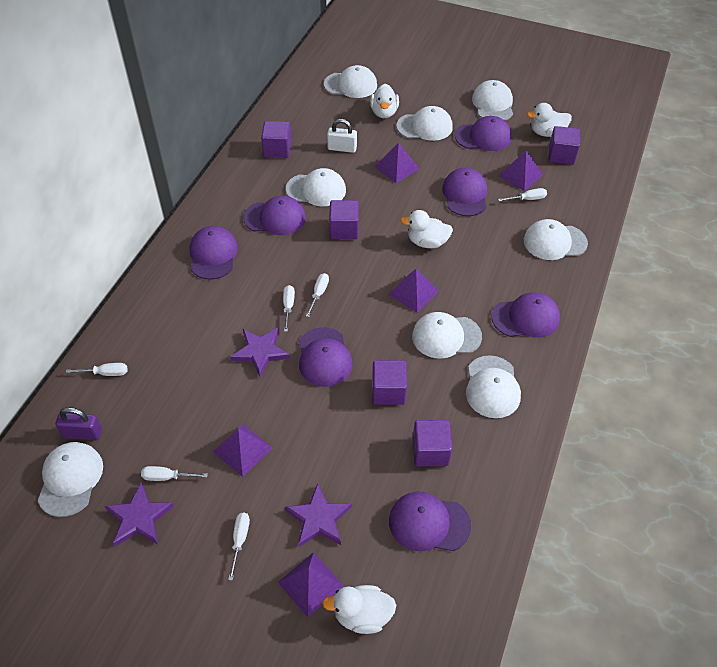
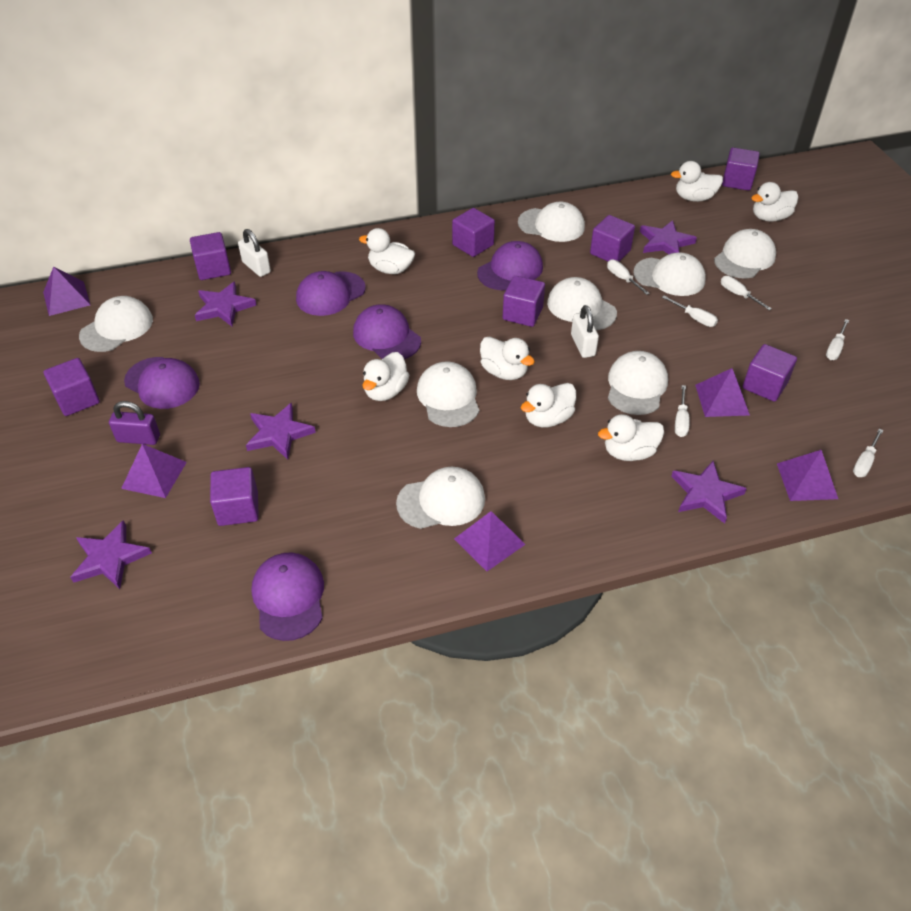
purple cap: [190,226,238,280] [243,196,306,235] [299,327,353,387] [389,492,471,551] [442,168,487,216] [455,116,512,151] [491,292,560,338] = 7 -> [124,357,200,409] [251,552,324,641] [296,271,366,316] [353,304,421,359] [477,241,543,291] = 5
purple cube: [261,121,291,158] [329,200,359,239] [372,360,407,405] [413,420,452,466] [549,126,580,165] = 5 -> [43,358,100,416] [190,232,231,280] [210,467,259,526] [452,208,495,257] [503,276,545,327] [590,215,635,261] [722,148,760,191] [743,344,797,402] = 8
purple star: [105,483,174,546] [230,328,290,377] [285,483,352,547] = 3 -> [70,520,152,589] [195,281,257,326] [246,403,316,460] [640,220,697,254] [671,461,747,524] = 5
white duck: [322,585,396,634] [370,84,399,118] [401,210,453,248] [527,103,572,137] = 4 -> [359,228,415,274] [363,352,409,401] [480,336,535,380] [521,383,576,428] [598,414,664,461] [671,161,723,202] [751,182,799,222] = 7
white padlock: [327,119,357,153] = 1 -> [238,229,271,277] [571,305,599,358] = 2

